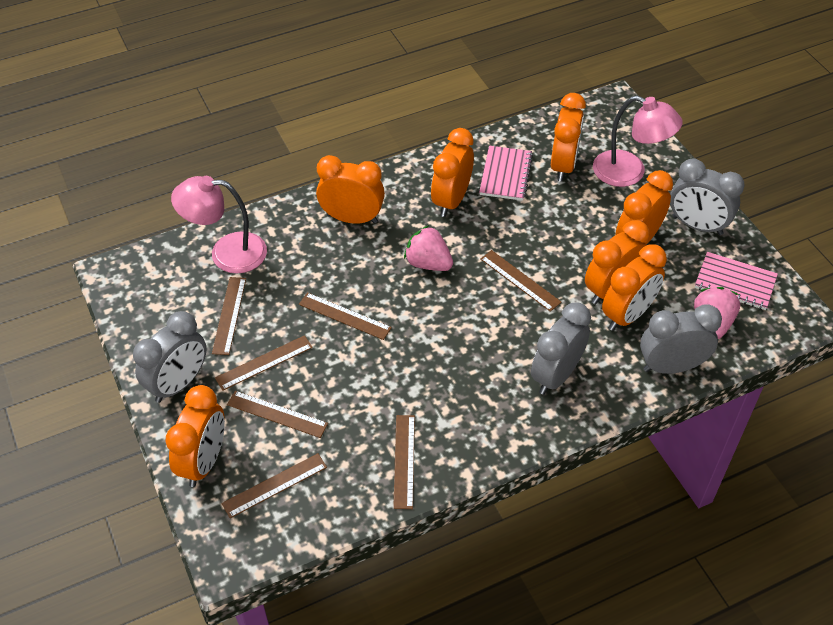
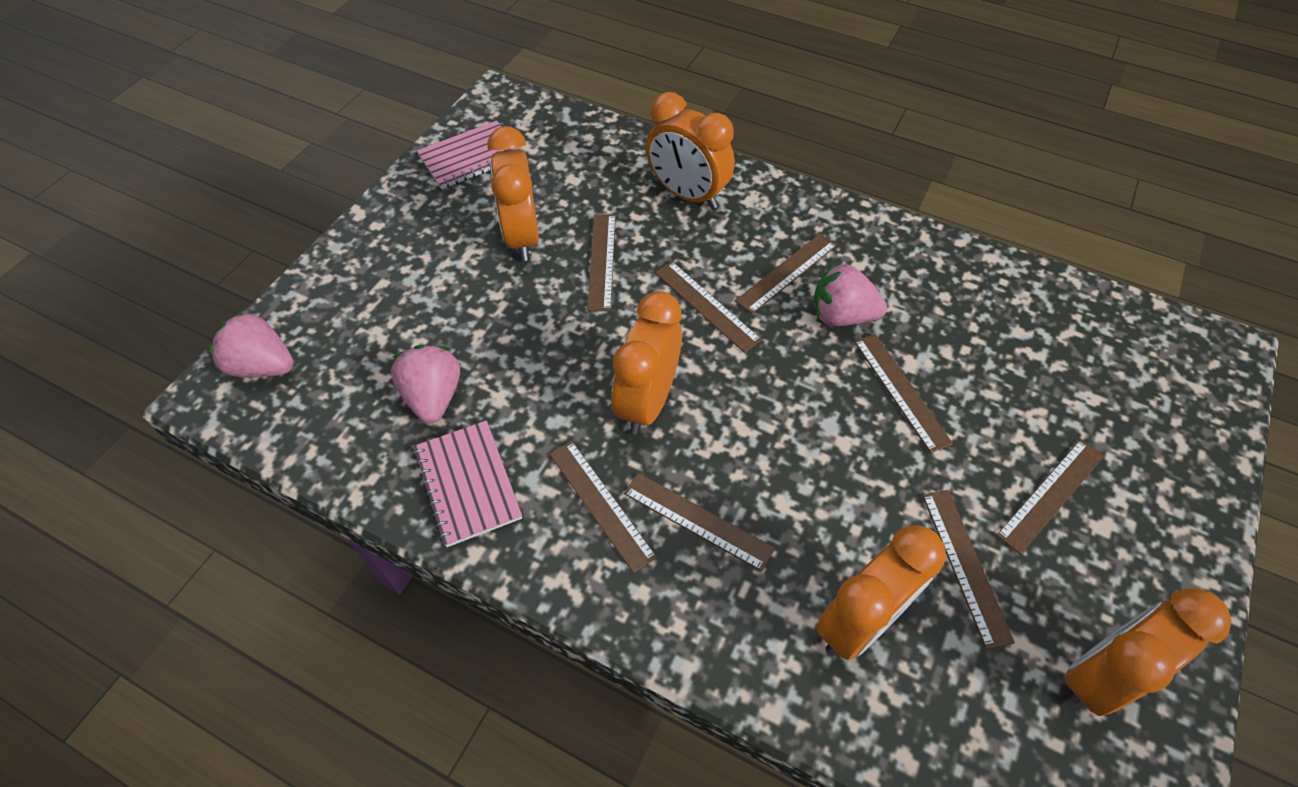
brown ruler: [212,277,246,355] [215,335,313,391] [222,453,327,518] [227,391,328,438] [299,292,392,340] [393,415,415,509] [481,250,561,312] = 7 -> [550,441,657,573] [587,214,616,311] [624,473,775,571] [655,261,762,353] [735,234,837,314] [854,334,953,453] [922,490,1015,649] [996,439,1104,555] = 8
grey clock: [133,311,207,403] [531,302,591,395] [640,304,722,374] [670,158,745,235] = 4 -> none = 0
orange clock: [165,385,225,487] [316,155,385,224] [431,128,474,217] [551,93,586,182] [585,220,649,304] [602,244,667,331] [615,170,673,244] = 7 -> [487,126,539,261] [612,291,682,434] [646,92,735,209] [816,525,946,660] [1063,588,1232,716] = 5
pink lamp: [171,176,267,274] [593,96,683,187] = 2 -> none = 0
pink strawberry: [404,225,453,271] [694,287,740,339] = 2 -> [209,310,294,377] [391,345,460,424] [813,262,887,326] = 3

